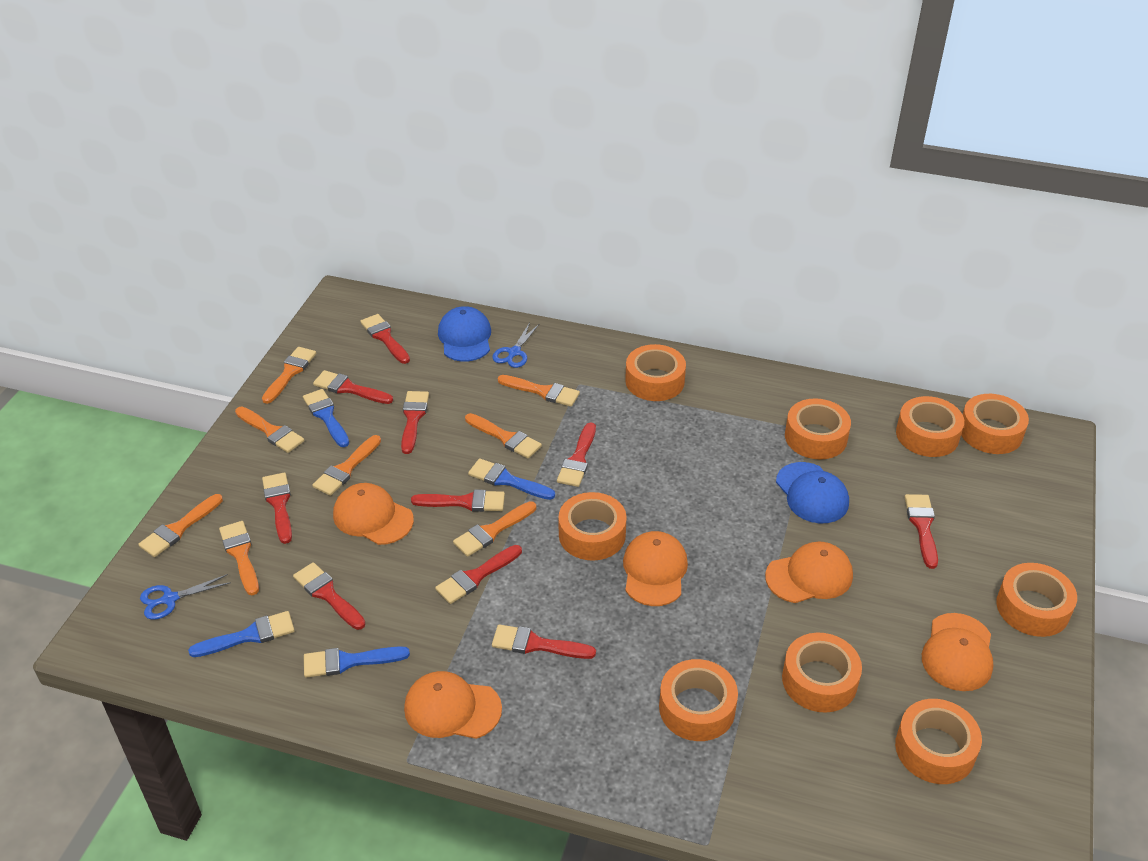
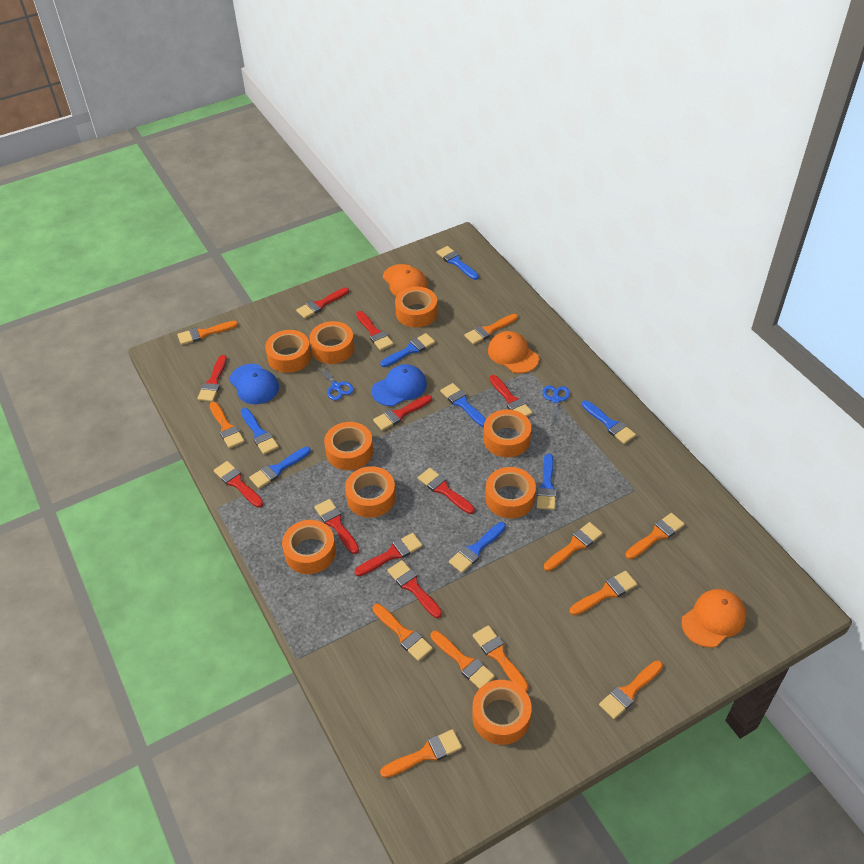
blue brush: [188,611,295,657] [303,389,349,447] [304,646,410,678] [468,458,555,500] = 4 -> [241,408,279,454] [249,447,311,489] [380,333,435,367] [437,246,479,280] [440,383,486,427] [449,522,506,573] [537,454,556,510] [582,400,636,444] = 8
orange brush: [138,494,223,557] [219,521,259,595] [235,406,304,453] [262,347,316,404] [312,435,381,496] [453,501,536,557] [465,413,542,459] [498,375,580,407] = 8 -> [177,321,238,345] [209,402,245,448] [372,604,433,661] [380,729,462,778] [431,631,495,689] [464,314,518,345] [473,625,529,691] [544,522,603,571] [570,571,637,615] [599,660,663,719] [626,513,685,559] = 11
orange cap: [333,483,414,545] [404,671,502,739] [623,531,688,606] [765,542,853,603] [922,613,993,691] = 5 -> [383,264,428,296] [488,331,539,373] [682,589,746,648] = 3

